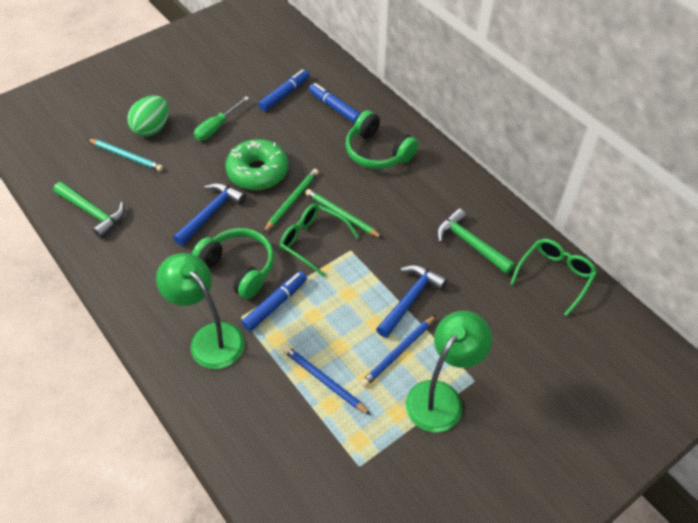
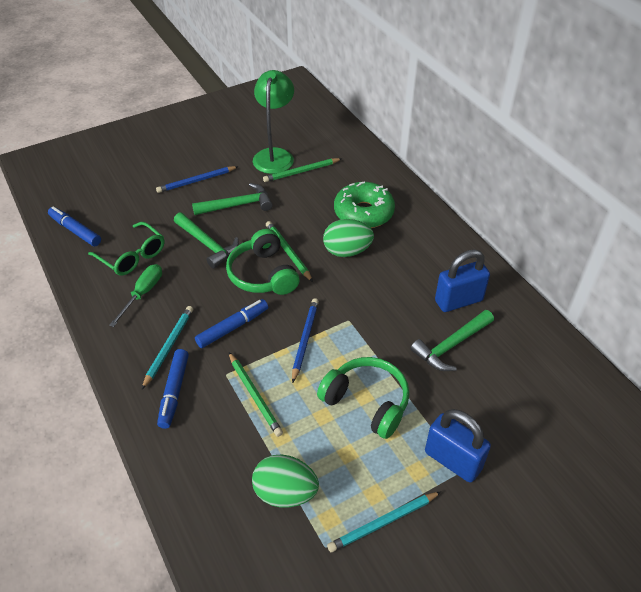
blue hammer: [173,183,246,246] [376,265,447,338] = 2 -> none = 0
blue padlock: none = 0 -> [425,409,491,483] [435,249,490,312] = 2
green egg: [127,96,169,137] = 1 -> [252,455,319,507] [323,219,374,257] = 2
green glasses: [280,204,359,277] [510,239,597,316] = 2 -> [88,222,165,276] = 1
green hammer: [53,182,125,238] [437,208,515,274] = 2 -> [174,212,239,269] [192,183,272,215] [410,310,494,371] = 3
green lamp: [156,253,245,369] [406,311,492,432] = 2 -> [253,70,294,174] = 1
green pencil: [263,169,319,233] [305,189,382,238] = 2 -> [229,352,283,437] [263,158,342,182] [266,221,313,282] = 3
turquoise pencil: [88,139,163,171] = 1 -> [142,306,193,389] [327,492,441,552] = 2

